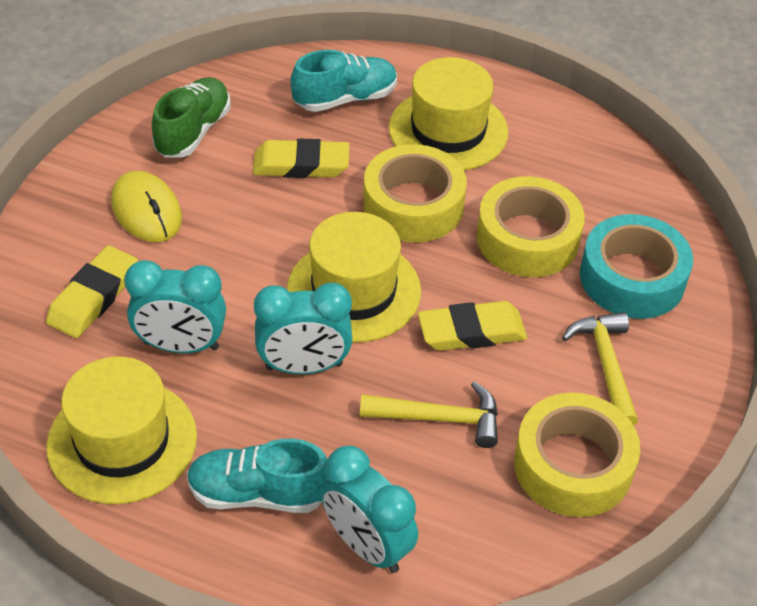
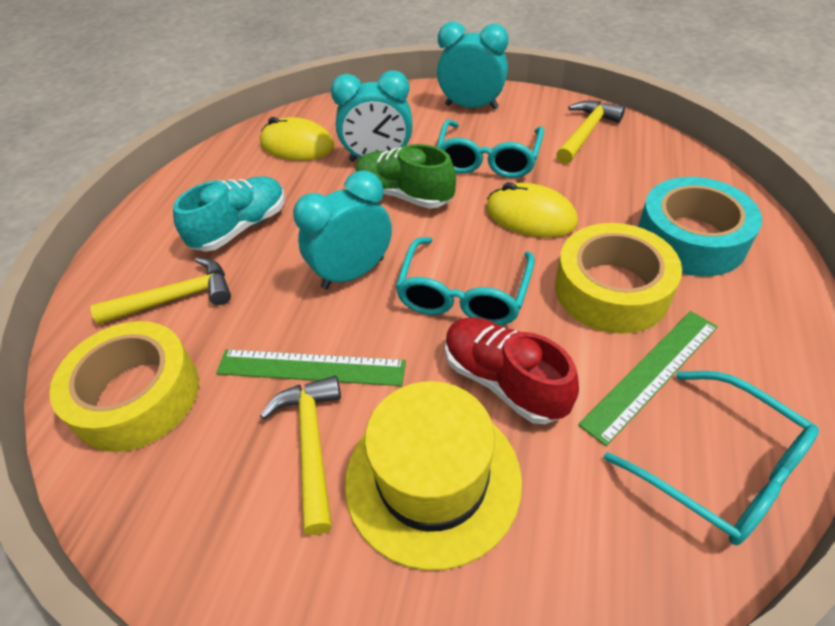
green ruler: none = 0 -> [216,349,406,386] [578,311,718,446] = 2
red shoe: none = 0 -> [445,317,579,424] = 1
turquoise glasses: none = 0 -> [395,237,535,325] [437,120,544,178] [604,371,819,545] = 3
turquoise shoe: [187,439,328,513] [291,50,397,112] = 2 -> [173,176,285,252] = 1
yellow eraser: [46,245,138,338] [253,138,349,178] [418,301,527,351] = 3 -> none = 0
yellow hammer: [360,381,498,448] [562,312,638,426] = 2 -> [91,257,231,325] [260,376,341,535] [556,101,625,164] = 3
yellow hat: [46,357,197,504] [287,212,421,343] [389,57,508,170] = 3 -> [345,381,522,570] = 1
yellow mouse: [111,171,182,242] = 1 -> [260,117,335,161] [486,182,578,238] = 2
yellow tape: [363,144,467,242] [477,176,585,277] [514,392,640,517] = 3 -> [49,321,199,452] [555,223,682,334] = 2

